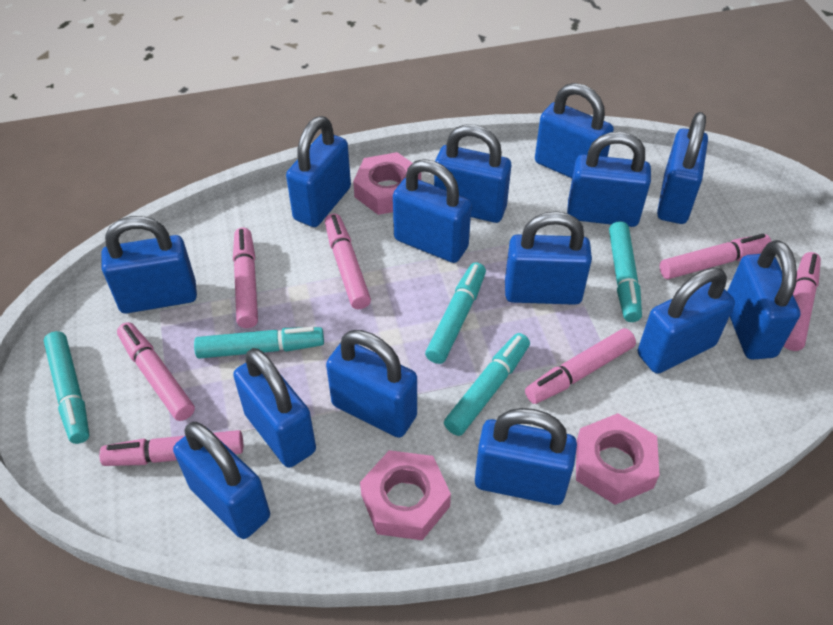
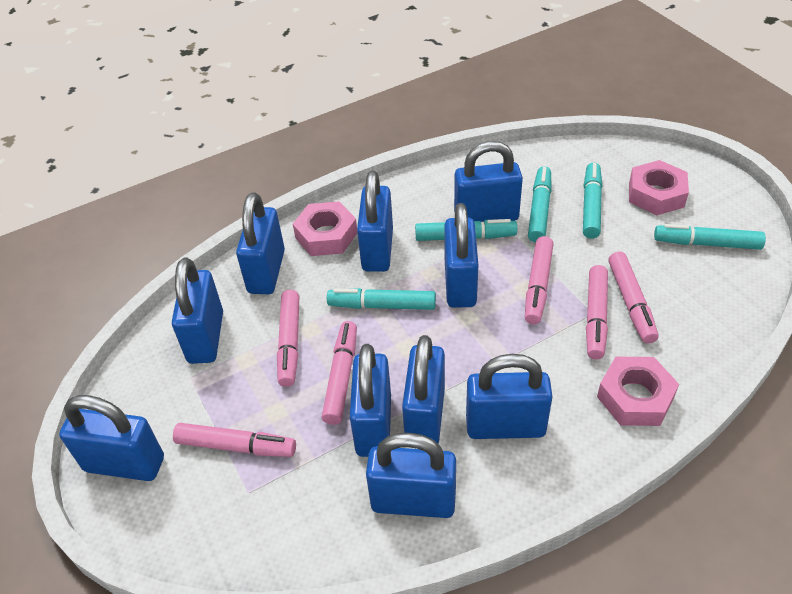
blue padlock: [101,216,197,313] [173,422,270,539] [233,348,316,468] [286,116,351,227] [326,330,417,438] [393,159,472,263] [434,124,511,223] [475,408,577,505] [505,211,592,305] [535,83,614,178] [567,132,651,227] [638,267,735,374] [657,112,708,224] [727,240,801,360] = 14 -> [59,395,164,481] [172,257,223,364] [236,192,285,294] [350,344,391,457] [357,170,393,272] [366,433,456,518] [402,335,445,443] [444,203,478,308] [454,141,523,222] [466,354,553,439] = 10
pink marker: [99,430,243,466] [117,322,195,421] [233,228,258,328] [325,213,371,309] [525,328,636,404] [660,234,772,279] [784,252,821,351] = 7 -> [173,423,296,457] [277,290,300,387] [322,321,357,425] [525,236,554,324] [586,265,608,360] [608,252,659,343] = 6

